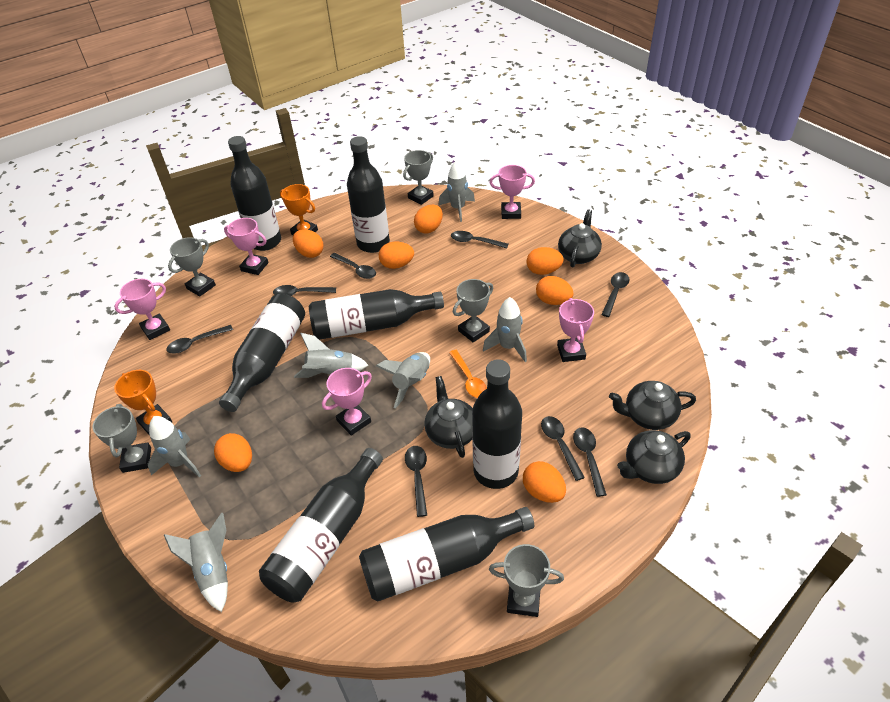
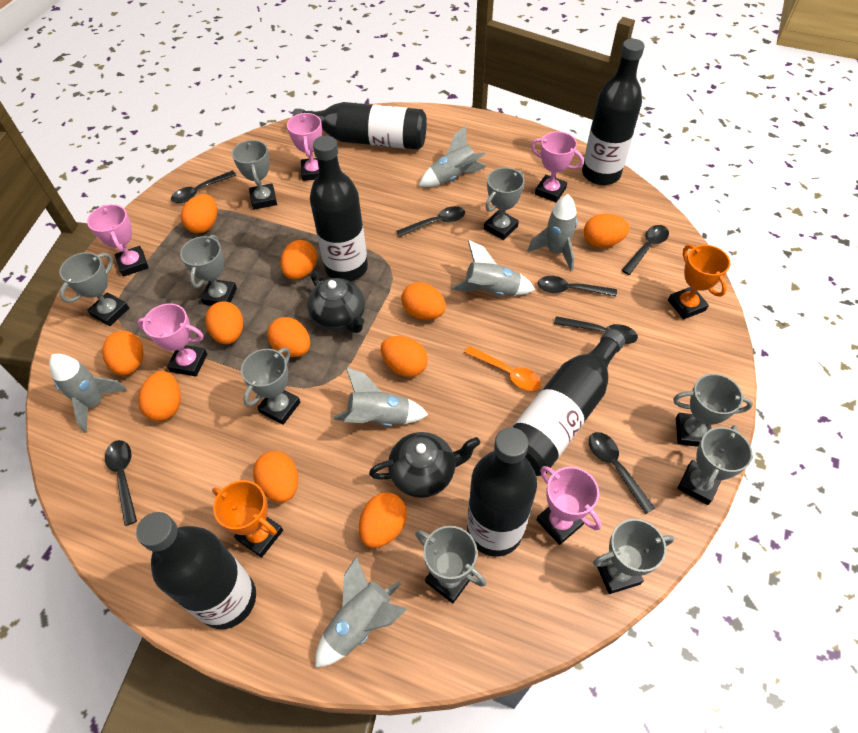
black bottle: [219,294,305,412] [228,136,281,251] [259,448,383,603] [309,289,444,340] [347,136,390,253] [359,507,534,601] [472,359,522,489] = 7 -> [136,512,256,629] [293,102,427,150] [310,136,368,281] [467,427,537,557] [512,329,625,476] [582,39,644,185] = 6
black spoon: [166,325,233,354] [273,285,336,296] [330,253,376,279] [405,446,427,517] [451,231,508,249] [541,416,585,481] [573,428,607,497] [601,272,629,317] = 8 -> [105,440,137,526] [171,171,236,203] [396,206,465,237] [538,276,617,297] [554,316,638,344] [589,432,655,514] [621,225,669,275] = 7
black teapot: [424,376,473,458] [558,209,602,267] [609,381,696,430] [617,430,691,484] = 4 -> [307,271,365,333] [369,432,480,498] = 2
grey trophy: [93,404,151,473] [168,237,216,297] [403,150,434,205] [453,279,493,342] [489,544,564,617] = 5 -> [59,252,129,326] [180,235,237,306] [232,140,277,210] [241,348,300,425] [416,526,486,603] [484,168,525,240] [593,519,674,594] [673,374,753,447] [677,425,753,505] = 9
orange egg: [214,433,252,472] [293,229,323,258] [379,242,414,269] [414,205,443,234] [523,461,566,503] [526,247,564,275] [536,276,574,305] = 7 -> [102,331,143,375] [138,371,181,421] [181,194,217,233] [205,301,243,344] [253,451,298,503] [267,317,310,357] [280,240,317,279] [359,492,407,548] [381,336,428,377] [401,282,446,320] [584,214,629,248] = 11

